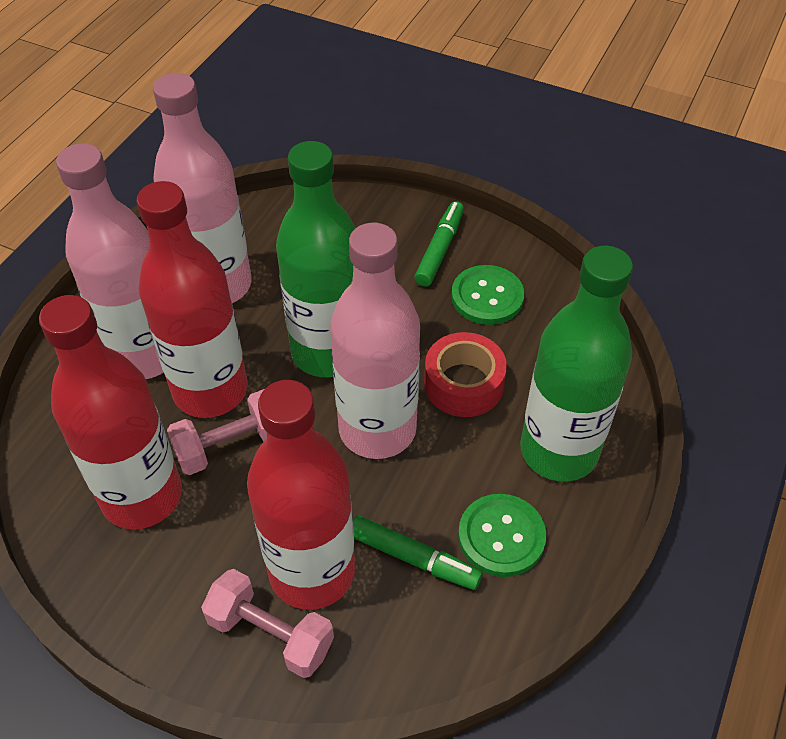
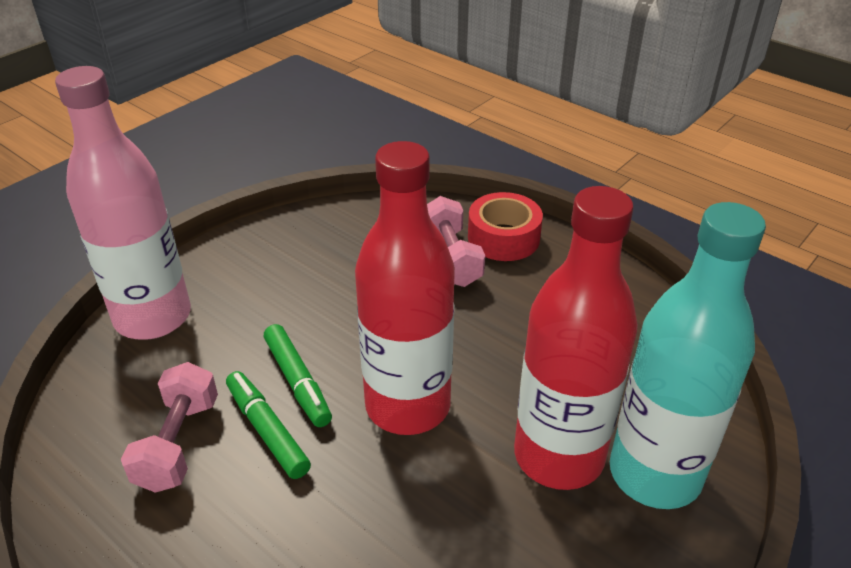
green bottle: [276,141,355,377] [520,246,633,481] = 2 -> none = 0
green button: [451,265,524,325] [458,494,546,577] = 2 -> none = 0
pink bottle: [56,143,164,379] [153,73,252,303] [330,223,420,459] = 3 -> [55,66,191,339] = 1
red bottle: [39,295,182,530] [137,181,248,418] [247,380,355,610] = 3 -> [355,141,455,435] [514,186,638,490] = 2
turquoise bottle: none = 0 -> [610,202,766,509] = 1

